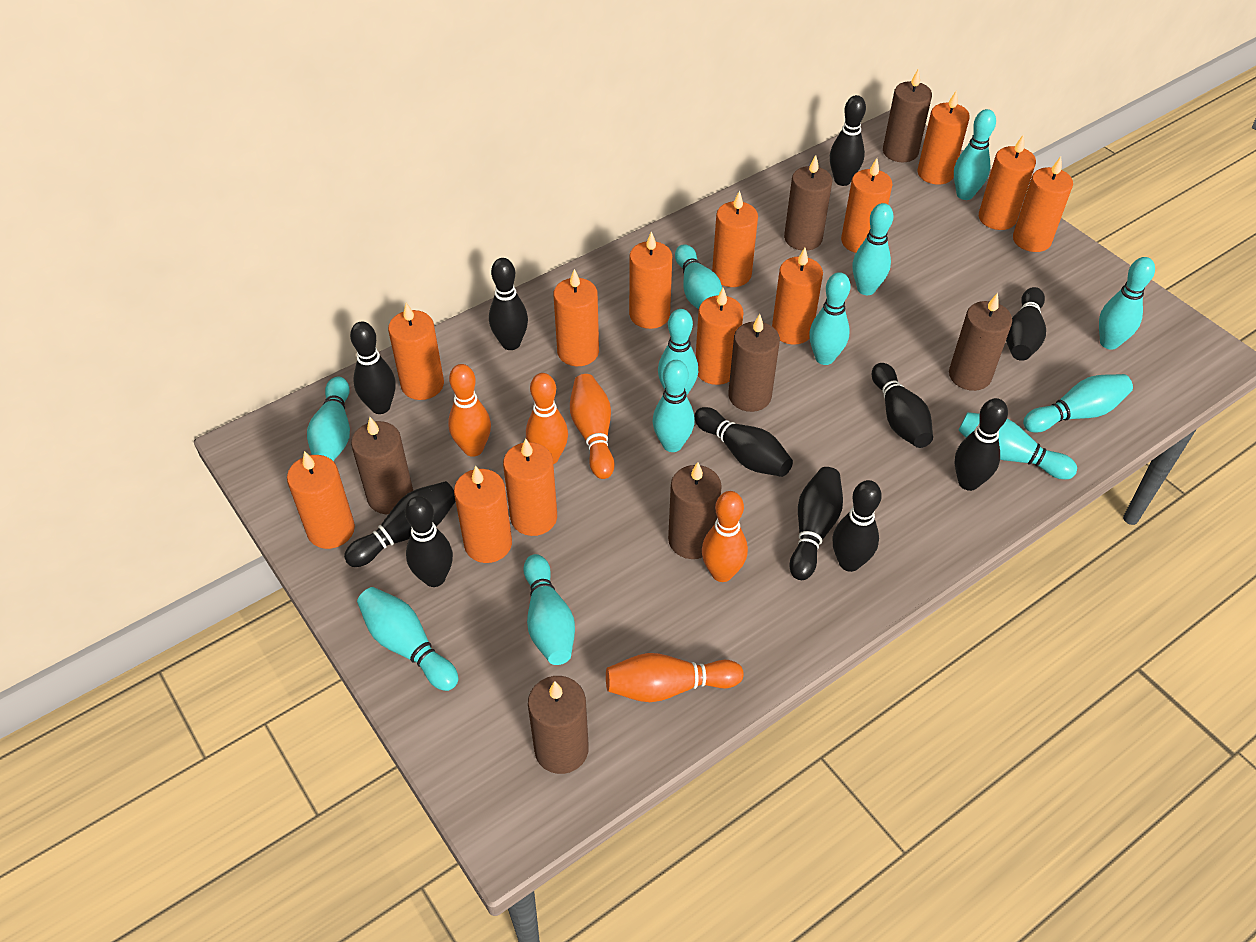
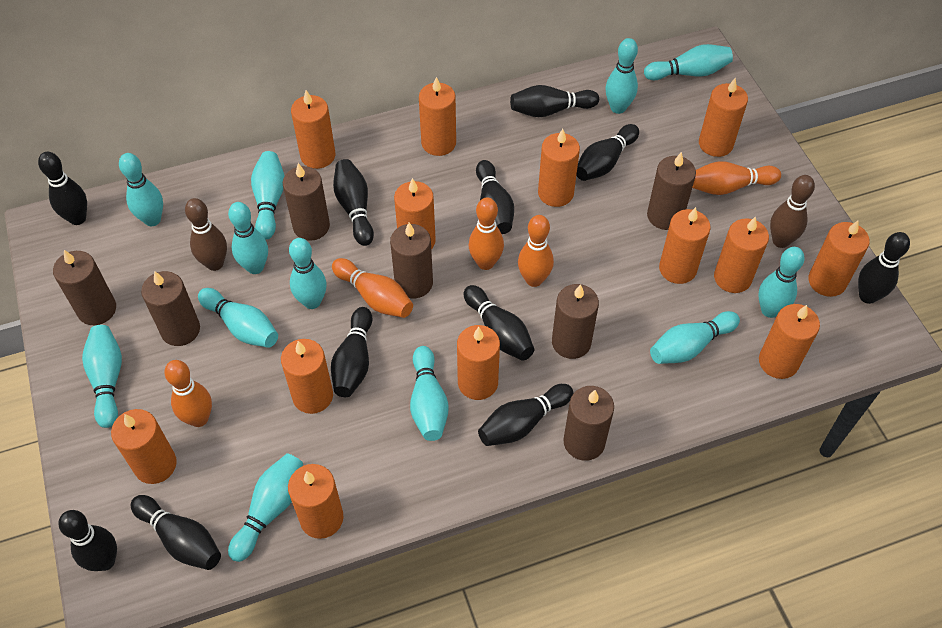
brown bowling pin: none = 0 -> [185,198,227,271] [770,175,815,248] = 2

